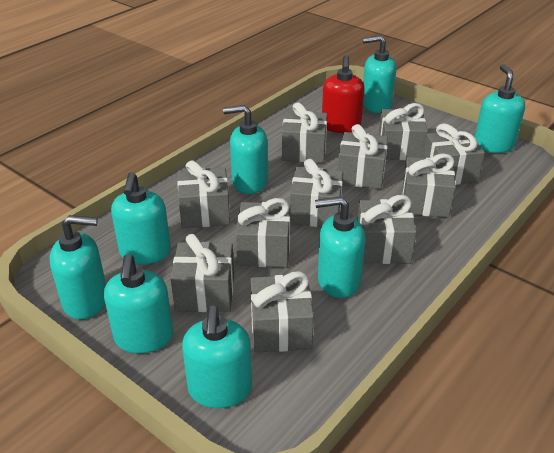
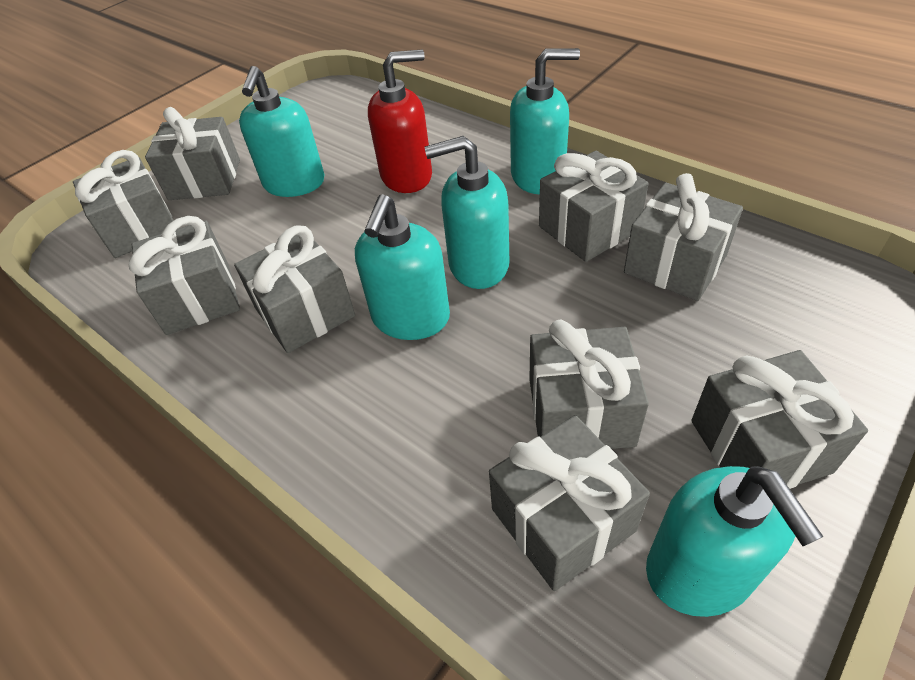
grey gift: [170,234,234,312] [177,160,230,228] [236,198,291,268] [251,271,314,353] [282,102,327,163] [290,159,343,227] [338,124,388,189] [357,195,417,264] [379,103,428,160] [402,153,456,218] [423,123,485,185] = 11 -> [73,150,174,258] [129,216,240,335] [145,107,240,200] [234,225,355,353] [489,415,650,591] [529,320,649,449] [539,151,649,262] [624,173,743,301] [691,350,868,489] = 9
turquoise soap dispenser: [50,215,106,319] [104,254,173,353] [111,172,171,264] [182,305,252,408] [223,105,268,194] [315,196,365,298] [363,35,396,113] [475,64,525,153] = 8 -> [239,66,324,197] [355,194,450,340] [424,136,509,289] [510,48,580,194] [646,466,824,617] = 5

